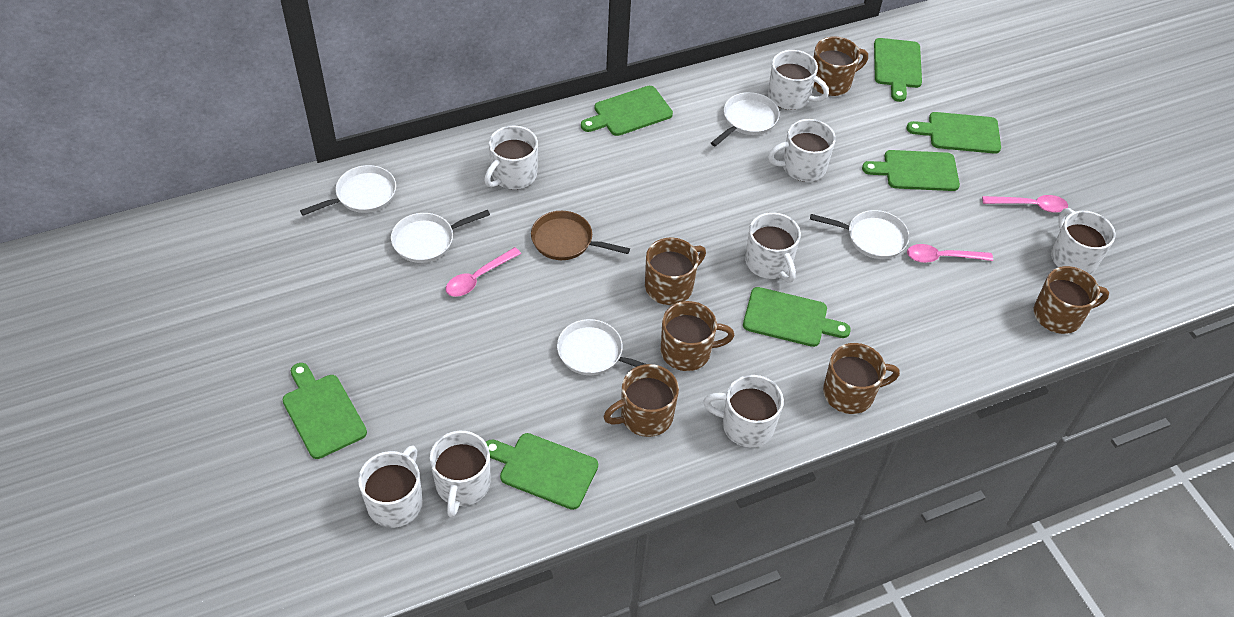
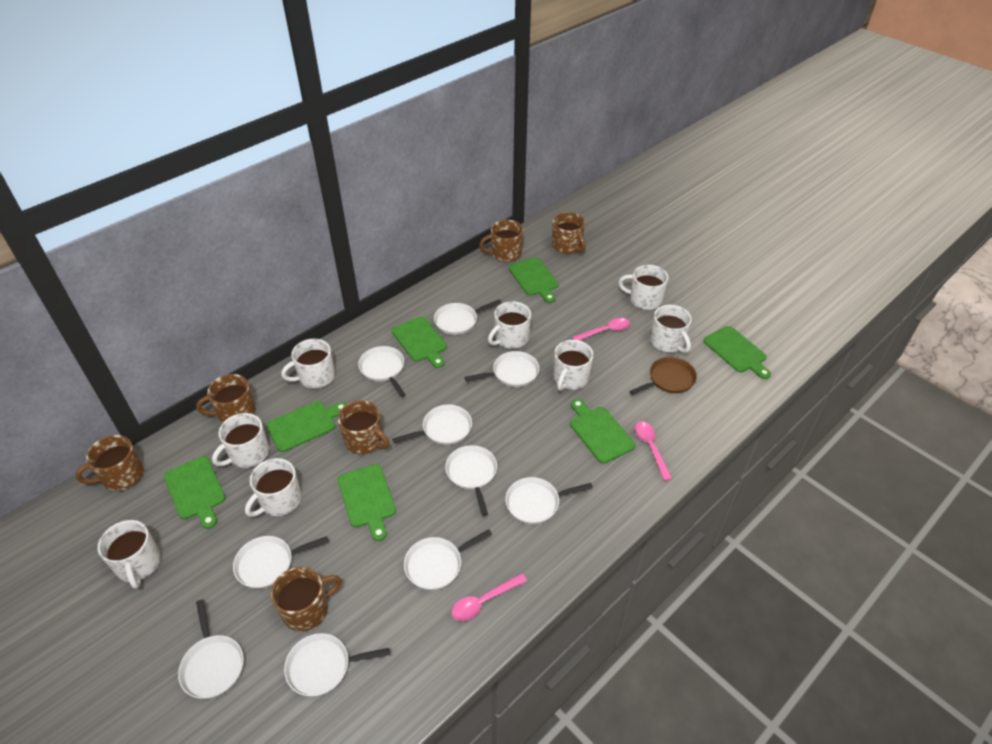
white pan: [300,165,396,216] [391,210,490,263] [557,319,645,375] [711,92,780,147] [810,210,909,259] = 5 -> [178,599,244,699] [233,536,328,589] [284,633,390,697] [358,346,406,397] [392,405,472,445] [404,529,492,590] [434,299,502,335] [445,445,497,516] [465,351,539,387] [506,477,593,524] = 10

